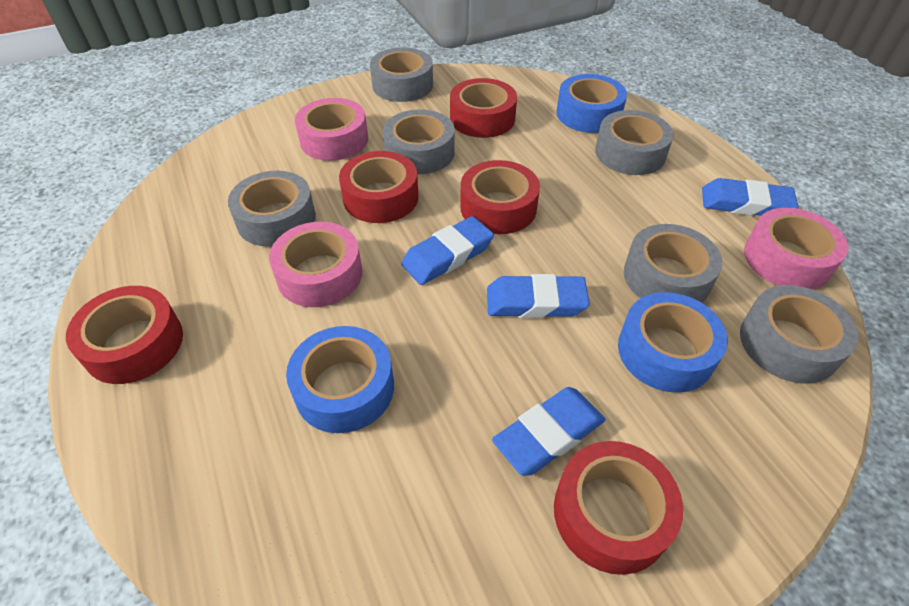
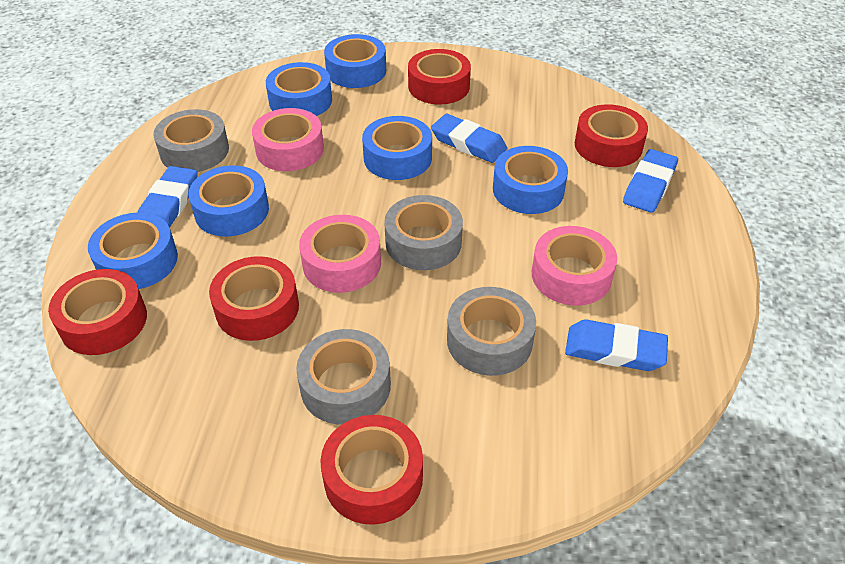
blue tape: [286,326,394,433] [556,74,627,133] [618,292,728,393] = 3 -> [88,212,178,289] [188,165,269,237] [266,62,332,116] [324,34,386,88] [362,116,432,180] [493,146,568,214] = 6
grey tape: [228,171,316,247] [370,47,433,102] [383,109,455,174] [595,110,674,175] [624,224,722,303] [740,285,858,384] = 6 -> [153,109,229,172] [296,329,391,425] [384,195,463,270] [447,287,536,376] = 4

